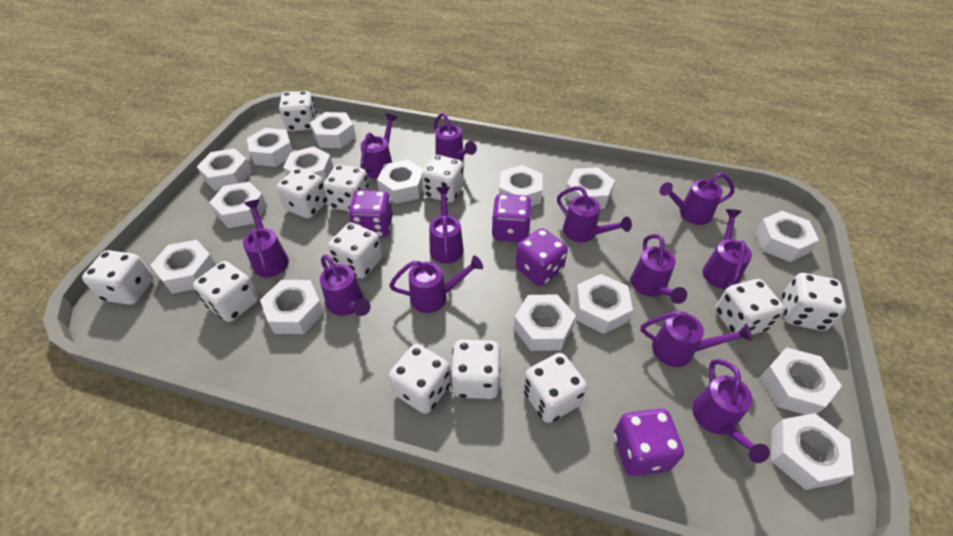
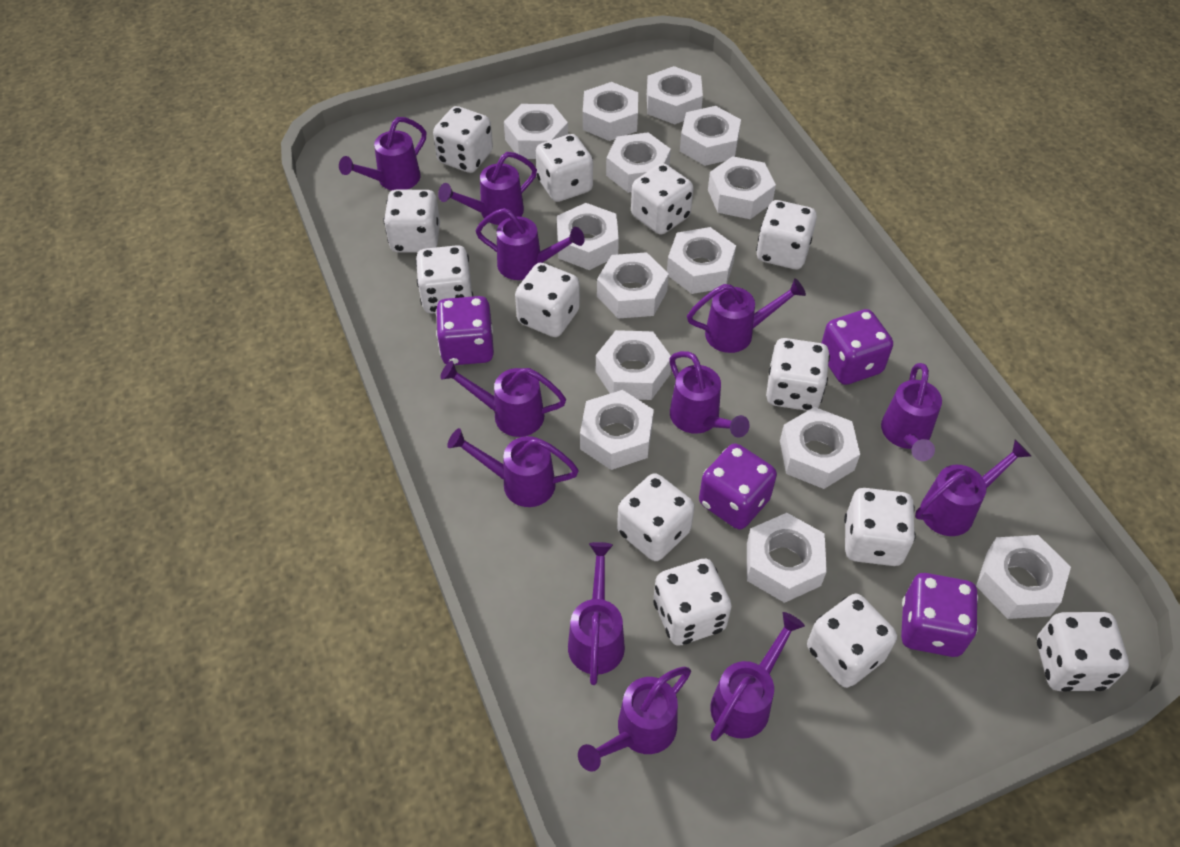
white dice: [82,250,154,305] [193,261,259,322] [277,168,328,218] [279,91,317,131] [324,165,370,211] [328,223,382,279] [389,344,451,414] [422,155,464,203] [450,340,500,399] [523,353,587,423] [715,279,784,338] [782,273,846,331] = 12 -> [383,190,440,253] [415,245,473,314] [433,106,493,173] [515,263,580,337] [536,134,593,202] [617,473,695,561] [631,163,693,235] [653,559,732,646] [756,200,817,269] [766,338,830,411] [807,594,897,688] [844,488,916,566] [1037,612,1129,692] = 13
white nut: [150,240,216,294] [197,148,252,191] [209,182,268,228] [247,128,293,167] [260,280,324,334] [283,146,334,182] [310,112,356,148] [377,159,423,204] [499,165,543,206] [514,294,576,351] [565,167,615,209] [574,274,633,334] [755,211,819,262] [760,347,842,415] [771,413,854,490] = 15 -> [504,104,568,159] [557,203,619,270] [580,390,654,470] [583,82,638,141] [596,330,671,400] [597,252,669,319] [606,132,671,193] [647,66,703,124] [667,227,736,294] [680,106,741,166] [708,156,776,219] [747,513,827,603] [780,407,860,489] [976,535,1071,619] = 14

